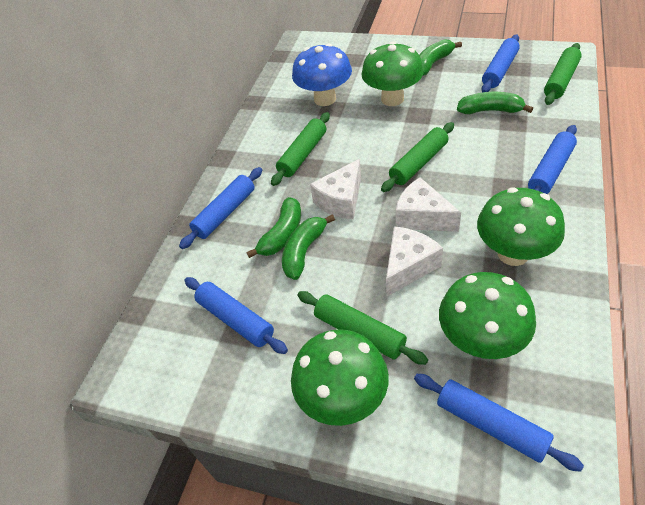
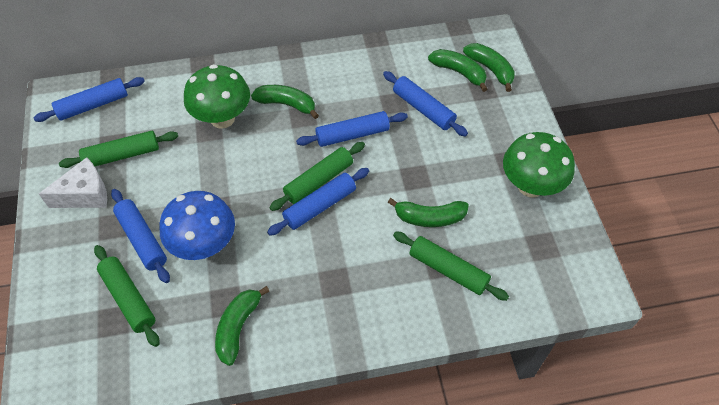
green banana: [246,197,301,258] [282,214,335,280] [419,39,462,76] [457,92,533,114] = 4 -> [215,286,270,366] [251,85,319,119] [388,198,469,227] [428,49,487,92] [463,43,515,92] = 5
green mushroom: [291,329,389,426] [361,42,424,106] [439,272,536,359] [477,187,565,266] = 4 -> [184,64,250,129] [503,132,575,198] = 2
white cheese: [310,159,361,220] [386,226,443,296] [396,178,461,232] = 3 -> [39,157,107,208] = 1

